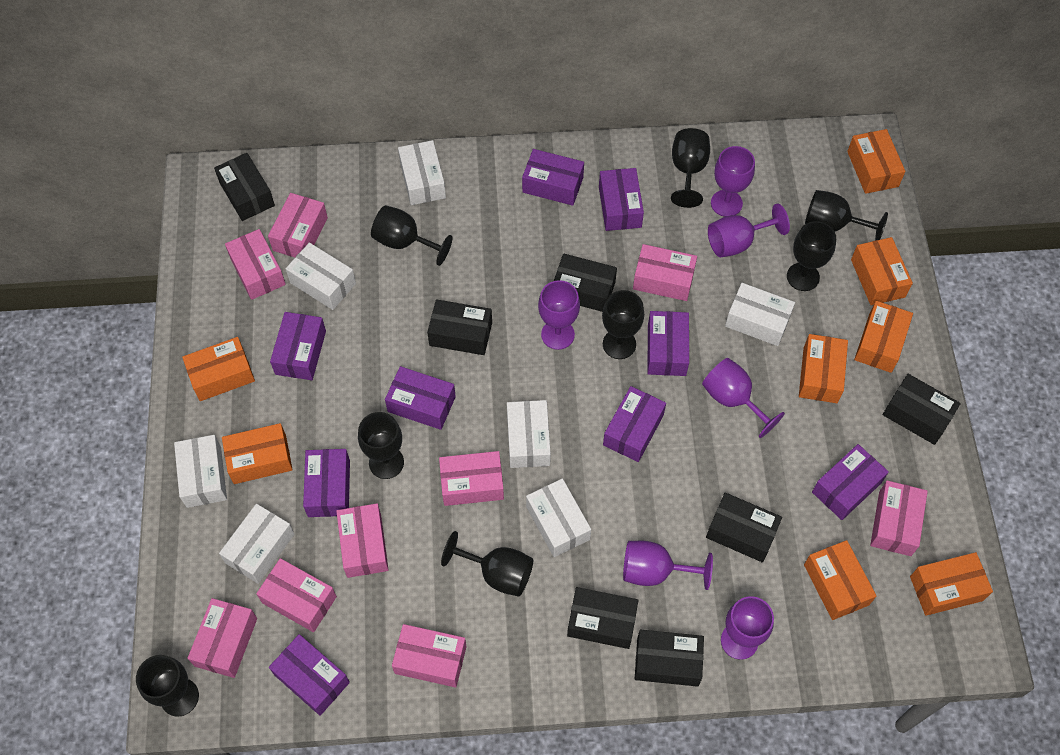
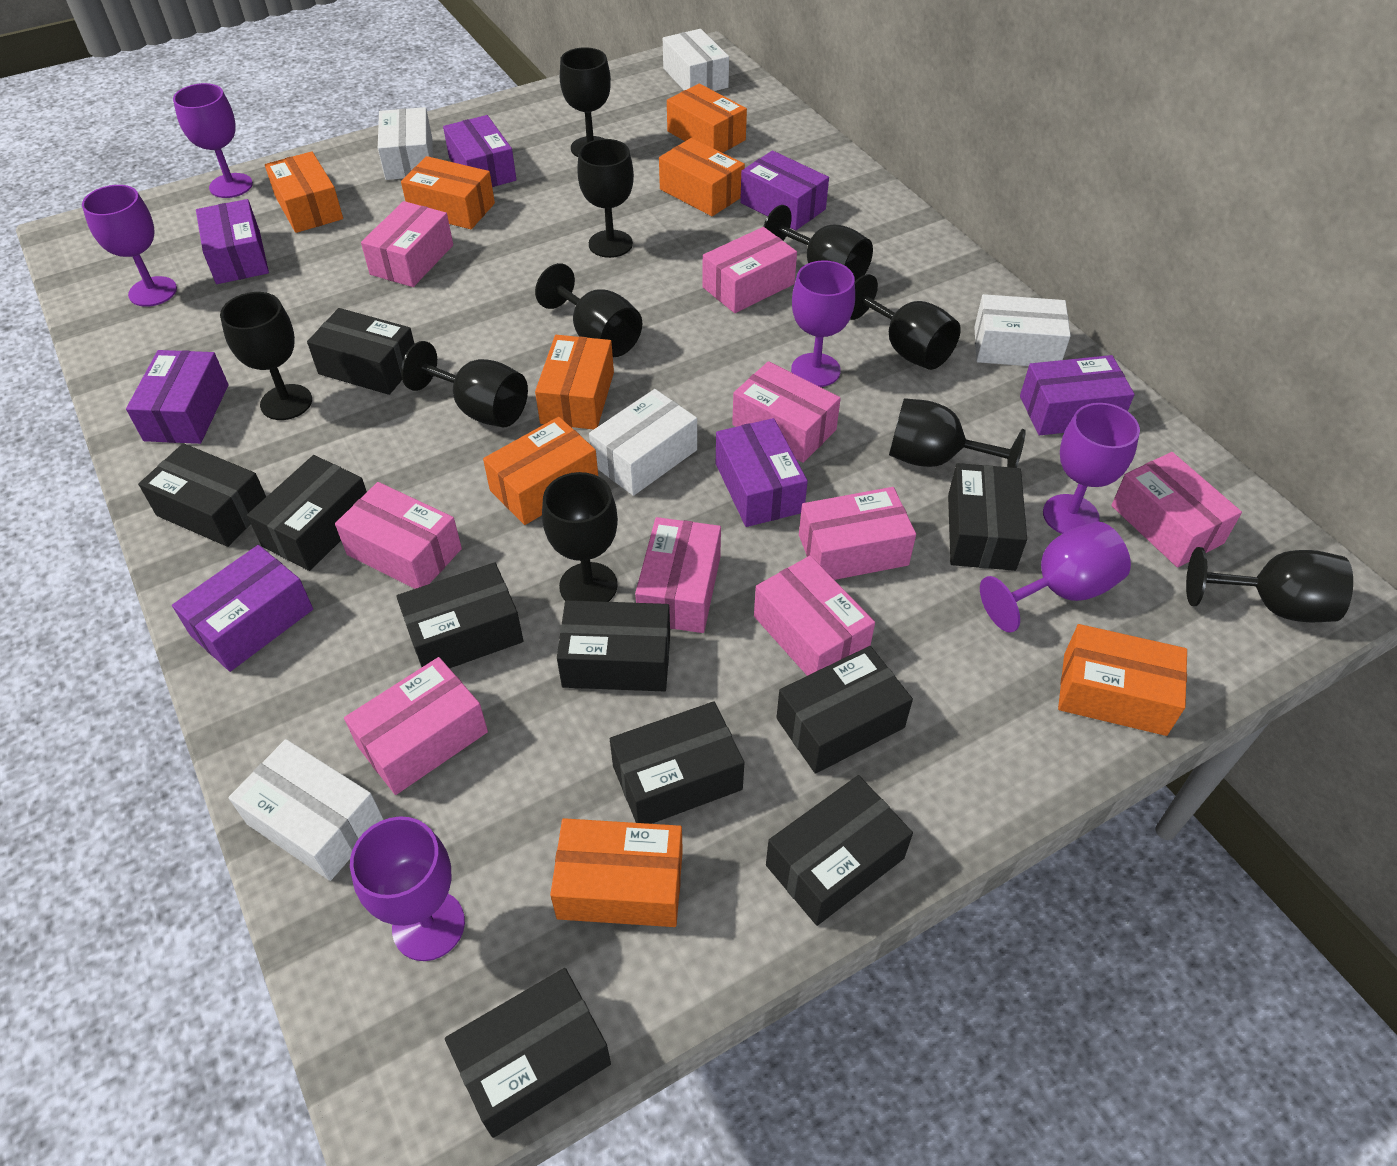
black box: [214,153,275,221] [427,299,492,355] [554,254,617,312] [567,587,639,649] [635,630,704,687] [706,492,782,562] [883,374,961,445] = 7 -> [138,443,266,547] [247,455,367,571] [307,308,415,395] [396,562,523,668] [445,968,611,1138] [557,600,670,691] [610,701,744,824] [766,775,913,926] [776,646,913,774] [948,463,1027,571] = 10
black goblet: [136,655,199,717] [358,412,404,479] [371,205,452,266] [441,531,533,597] [602,290,644,359] [671,128,710,208] [787,221,836,291] [805,190,888,240] = 8 -> [220,292,312,420] [401,341,528,427] [535,263,642,357] [542,472,618,602] [560,47,611,157] [577,139,634,258] [763,205,873,281] [850,274,961,370] [889,398,1026,468] [1186,547,1353,622] = 10
purple box: [269,634,350,716] [270,312,326,380] [303,449,350,517] [385,366,456,430] [522,149,584,206] [599,168,644,231] [603,386,666,462] [647,311,689,376] [812,444,889,520] = 9 -> [126,350,229,444] [172,545,313,672] [196,199,269,284] [443,115,516,187] [716,418,808,527] [740,151,829,230] [1020,355,1135,435] = 7
white box: [174,435,227,508] [219,504,294,584] [286,242,356,310] [398,140,446,205] [507,400,551,468] [526,478,591,557] [725,283,795,346] = 7 -> [228,739,384,881] [378,107,433,180] [589,389,697,496] [663,29,729,91] [974,294,1071,366] = 5

